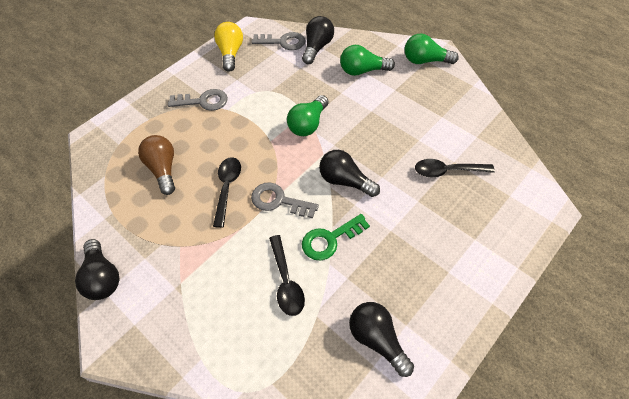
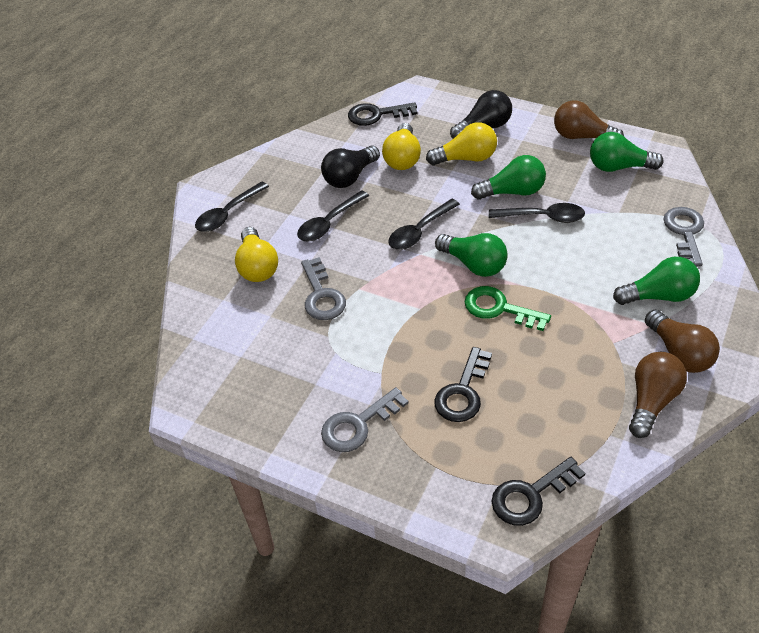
black key: none = 0 -> [348,102,417,126] [434,347,492,422] [491,457,585,526] = 3
black light bulb: [75,239,120,300] [302,16,334,64] [319,150,380,197] [349,302,414,377] = 4 -> [321,145,380,188] [450,90,512,139] = 2
black spoon: [213,157,241,228] [269,235,305,316] [415,159,495,177] = 3 -> [195,181,269,232] [297,190,369,242] [388,199,460,250] [489,203,585,223] = 4
brown light bulb: [138,135,175,195] = 1 -> [554,100,624,139] [629,352,687,438] [645,310,720,373] = 3
green light bulb: [287,95,329,136] [340,45,395,76] [405,33,459,64] = 3 -> [435,233,508,277] [471,155,546,200] [590,132,664,172] [613,257,700,305] = 4
yellow light bulb: [214,22,243,72] = 1 -> [235,227,278,282] [382,123,421,170] [426,122,497,165] = 3

